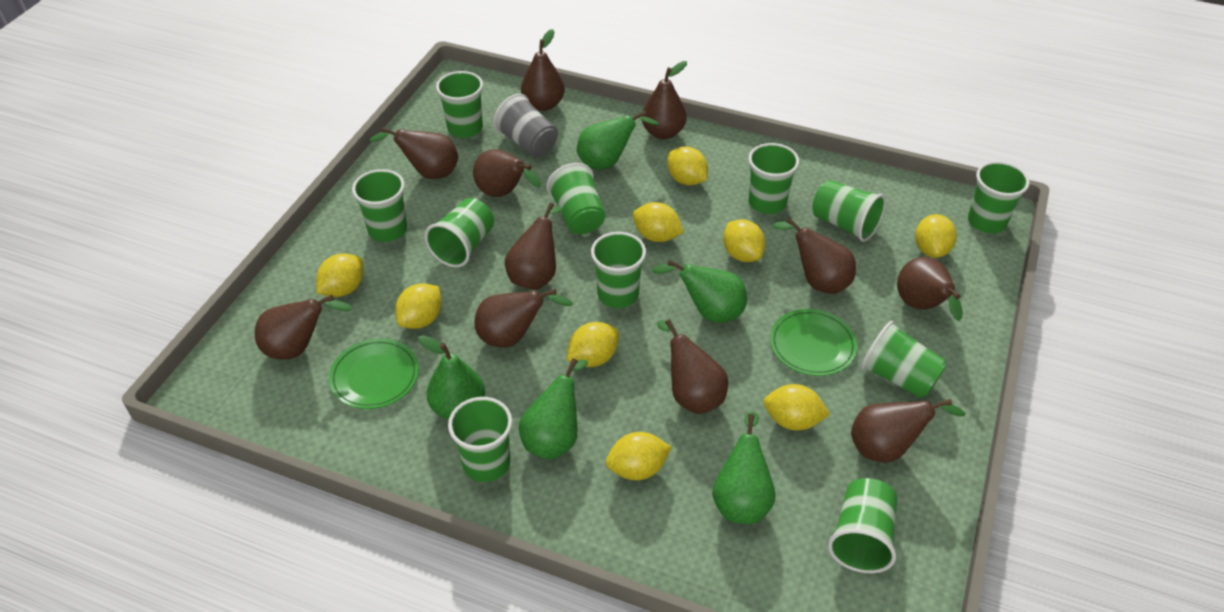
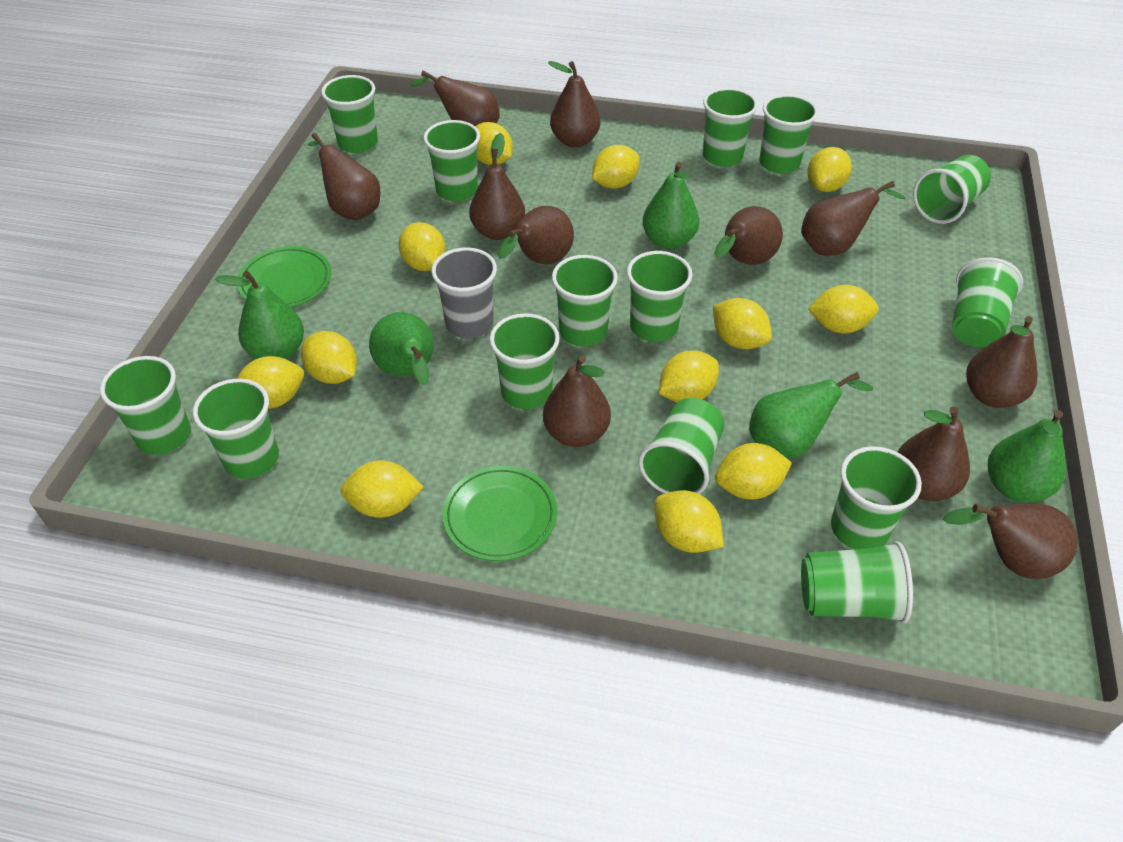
green cup: [352,169,407,242] [424,198,494,268] [436,71,483,138] [448,397,512,482] [546,163,605,234] [591,232,646,308] [748,143,799,214] [812,180,886,242] [828,478,897,573] [861,321,946,398] [968,161,1030,233] = 11 -> [100,356,191,455] [193,379,279,479] [321,75,378,153] [424,120,480,201] [490,313,560,409] [552,255,618,346] [627,251,693,342] [638,398,724,494] [703,88,758,167] [759,94,818,174] [801,541,913,623] [831,446,922,549] [913,155,991,224] [952,257,1023,347] = 14
yellow lemon: [316,253,363,297] [395,283,442,329] [566,322,619,367] [606,432,672,480] [633,202,684,242] [667,146,708,186] [723,219,765,262] [764,384,830,431] [915,214,957,258] = 9 -> [237,356,304,409] [301,331,357,384] [340,460,423,518] [399,222,446,271] [475,122,513,165] [592,145,640,189] [654,490,724,553] [659,351,719,402] [713,298,772,349] [715,443,792,499] [807,147,852,192] [808,285,879,334] = 12

